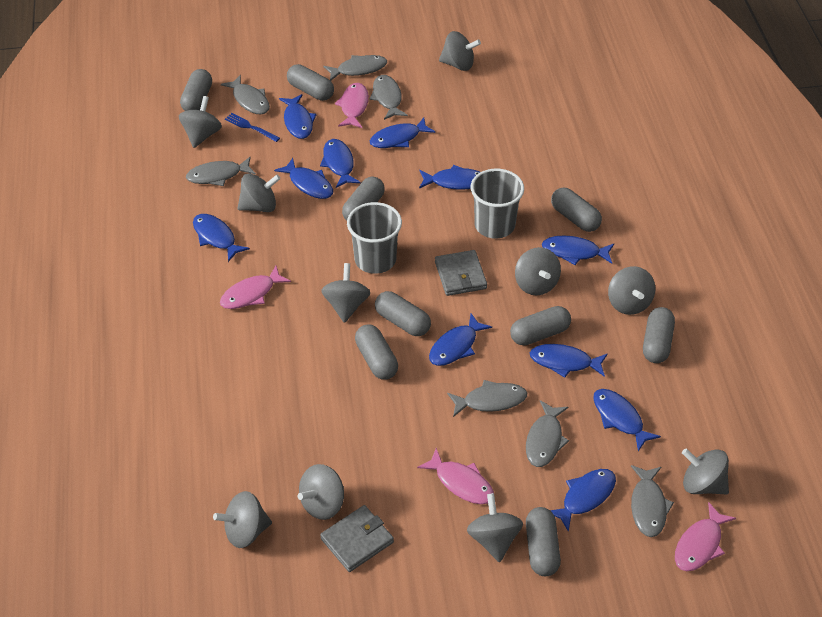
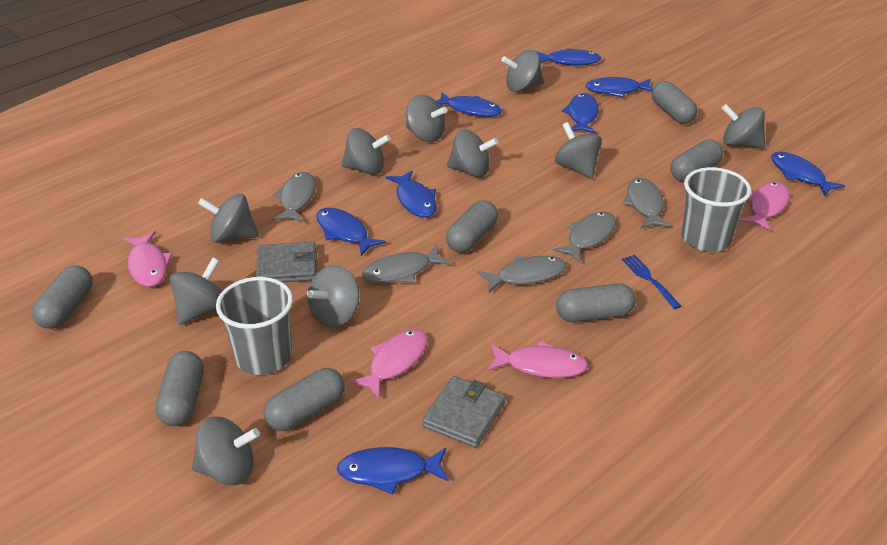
blue fish: [193,214,250,262] [274,158,333,199] [279,94,317,139] [320,139,360,188] [370,117,435,148] [419,165,480,190] [429,314,492,366] [530,344,607,378] [542,235,614,265] [550,469,616,532] [593,389,661,451] = 11 -> [316,208,386,256] [337,447,449,494] [385,171,437,218] [436,92,502,117] [536,48,601,65] [561,93,599,134] [585,77,653,97] [771,152,845,196] = 8
grey capsule: [180,69,212,111] [287,64,334,101] [342,177,385,221] [355,325,398,380] [375,291,431,336] [510,306,571,346] [526,507,561,576] [551,187,602,232] [643,307,675,363] = 9 -> [32,265,92,329] [155,351,203,426] [263,368,345,431] [446,200,498,253] [556,283,636,322] [652,81,697,124] [670,140,723,182] = 7
grey fish: [186,157,256,186] [221,75,270,114] [324,55,387,81] [370,75,408,120] [447,380,527,417] [526,400,569,467] [631,465,674,537] = 7 -> [273,172,316,222] [362,245,451,283] [477,256,567,293] [553,211,616,262] [622,178,671,229] = 5

